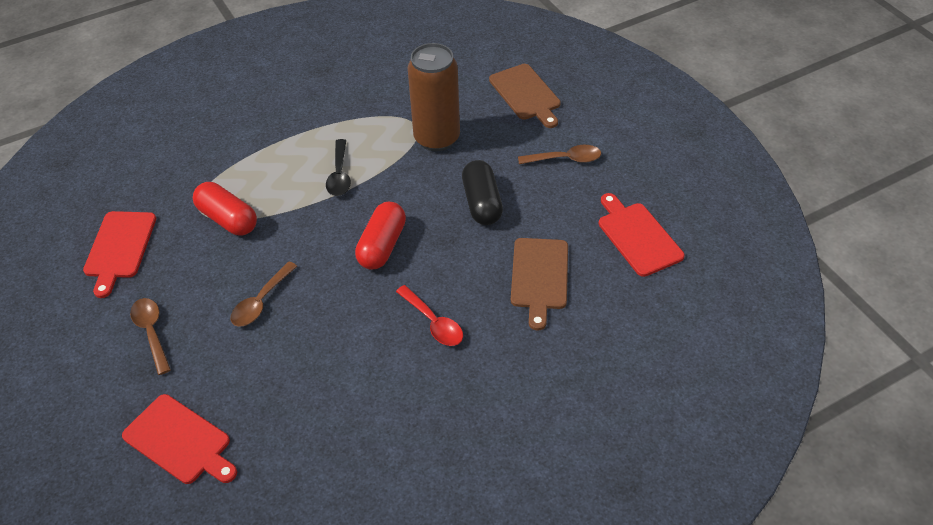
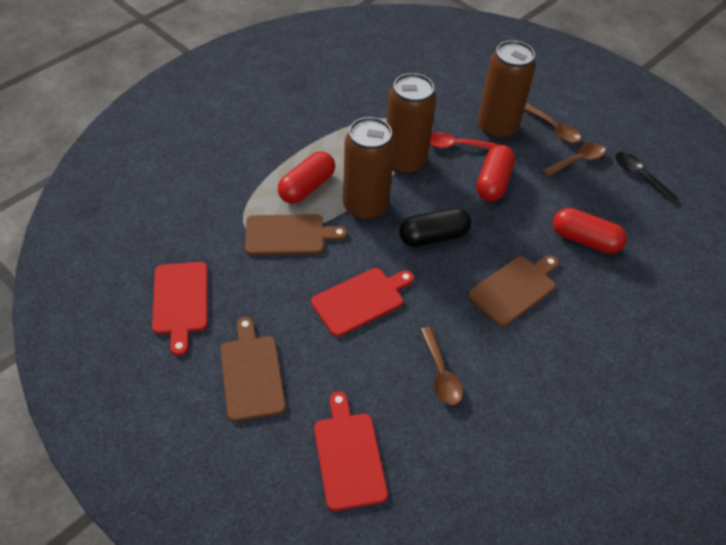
brown can: [408,43,460,151] = 1 -> [343,117,395,221] [387,73,436,175] [478,40,536,140] = 3
brown cutting board: [489,64,561,128] [511,238,568,331] = 2 -> [220,317,286,422] [245,214,347,255] [468,255,559,327] = 3
red capsule: [193,182,257,236] [355,202,406,270] = 2 -> [278,151,335,204] [476,145,515,201] [553,208,627,254] = 3

